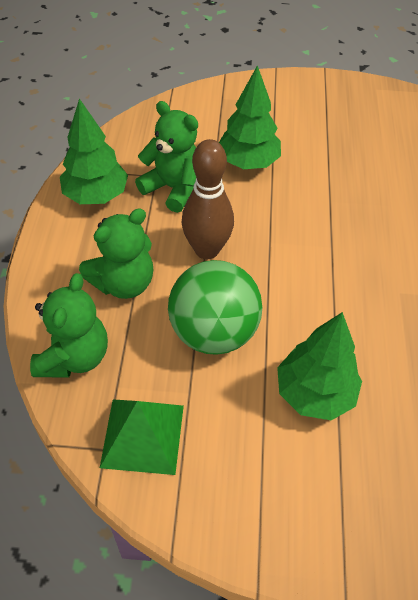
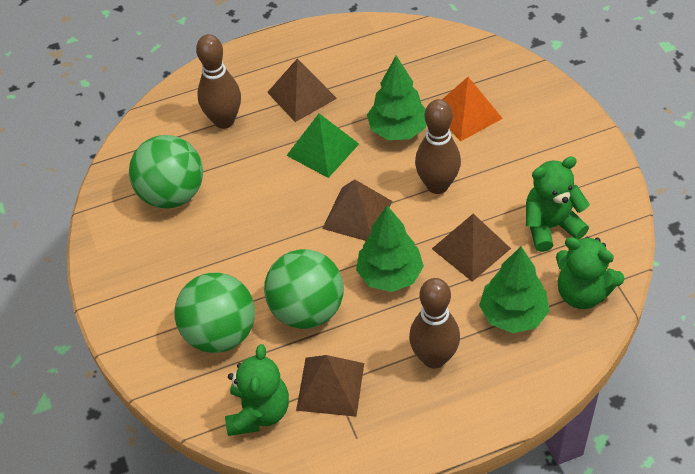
brown bowling pin: [182,139,234,259] = 1 -> [196,34,241,129] [409,278,460,369] [415,99,461,194] = 3
brown pyramid: none = 0 -> [267,58,337,122] [296,355,364,417] [322,179,392,241] [432,214,511,282] = 4
green ball: [168,260,262,355] = 1 -> [129,135,203,208] [175,273,255,353] [264,249,344,329] = 3
orange pyramid: none = 0 -> [442,77,503,141] = 1

